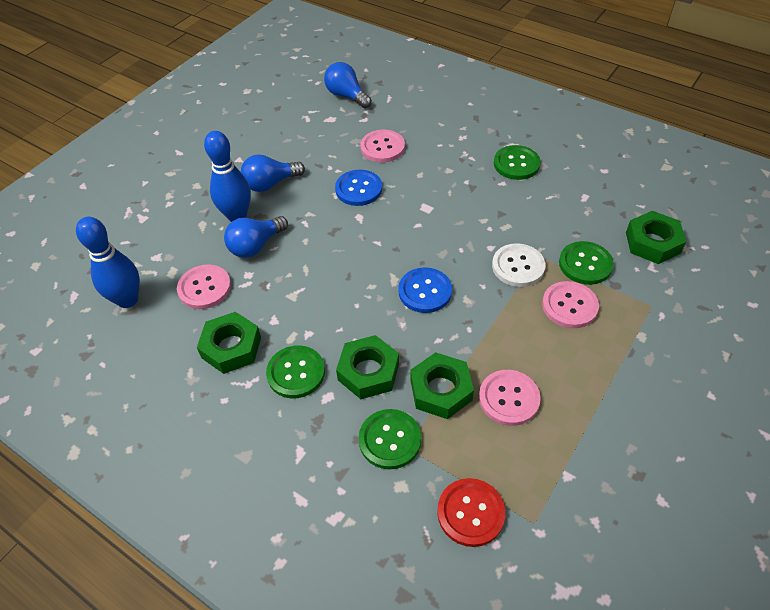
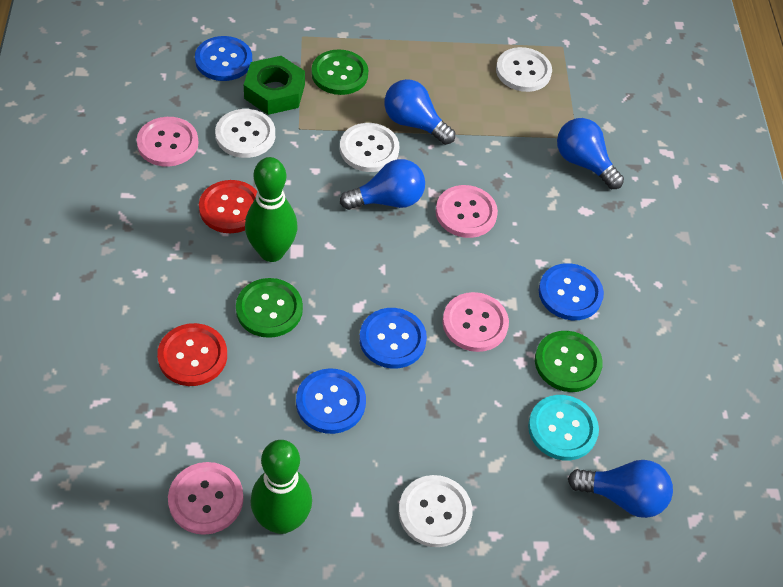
blue bowling pin: [76,217,140,308] [204,131,251,222] = 2 -> none = 0
blue button: [335,170,382,206] [398,267,452,313] = 2 -> [195,36,252,81] [296,369,366,434] [359,308,427,369] [539,263,604,320] = 4
blue light bulb: [224,216,288,258] [241,154,305,192] [324,62,372,108] = 3 -> [340,159,425,210] [384,79,455,145] [557,118,624,189] [568,460,673,518] = 4
green bowling pin: none = 0 -> [245,157,298,262] [250,440,312,534] = 2
green button: [266,345,325,398] [359,409,421,469] [494,145,541,180] [559,241,614,285] = 4 -> [236,278,303,338] [311,50,368,95] [535,331,603,392] = 3
green nut: [197,312,261,374] [336,335,399,399] [410,352,474,419] [626,211,686,264] = 4 -> [244,56,305,115] = 1
red button: [437,478,505,547] = 1 -> [157,323,227,386] [199,180,258,233] = 2
turquoise button: none = 0 -> [528,395,599,460] = 1
white button: [492,243,545,287] = 1 -> [215,109,275,158] [340,123,400,172] [399,475,472,547] [496,47,552,92] = 4

